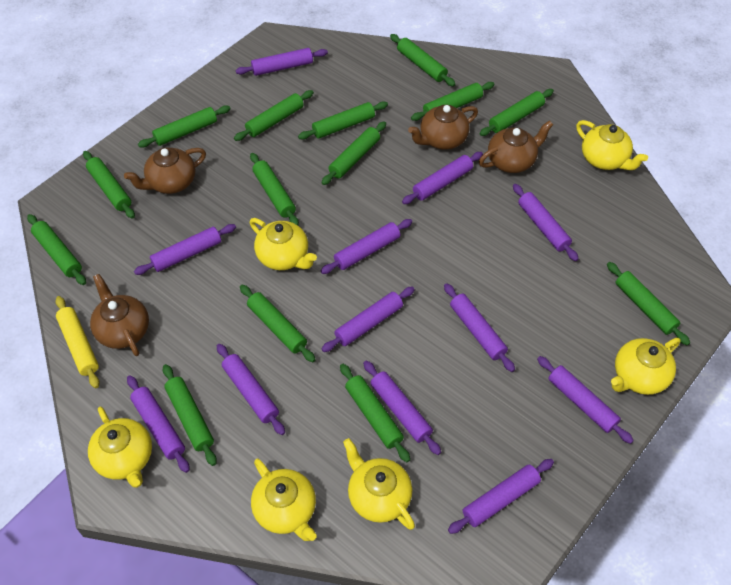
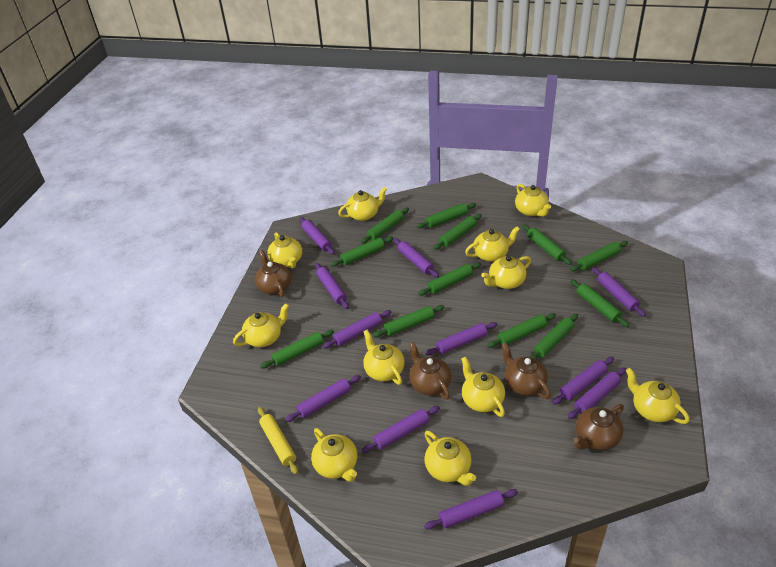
green rolling pin: [27,214,86,285] [83,151,135,219] [138,105,231,148] [163,364,217,466] [234,90,314,141] [240,285,315,362] [250,153,299,225] [298,101,388,140] [321,121,386,185] [340,364,410,462] [390,34,455,86] [411,82,495,121] [479,89,554,136] [607,262,690,346] = 14 -> [260,330,334,368] [331,237,394,267] [361,208,409,244] [373,305,445,337] [417,203,476,228] [419,263,481,295] [434,214,482,250] [487,313,556,348] [522,224,572,265] [530,314,578,359] [570,241,628,271] [570,280,630,327] = 12
purple rolling pin: [127,375,190,473] [134,224,236,275] [217,344,285,435] [236,48,328,76] [321,219,412,274] [322,286,415,352] [363,361,441,455] [402,152,483,204] [444,283,515,372] [448,459,554,534] [513,184,579,261] [537,356,634,444] = 12 -> [285,375,361,422] [299,217,335,255] [315,263,349,309] [323,310,392,349] [362,406,440,453] [393,238,439,278] [424,489,518,530] [425,322,498,355] [553,357,614,405] [568,367,626,419] [592,267,646,317] = 11
yellow teapot: [88,407,152,488] [250,218,317,270] [251,459,317,541] [343,438,415,530] [576,120,648,170] [611,338,681,395] = 6 -> [233,303,289,347] [268,232,302,269] [311,428,357,482] [338,187,387,221] [363,329,404,385] [424,431,476,486] [461,357,505,417] [465,227,520,262] [481,256,531,289] [515,184,551,217] [626,368,690,424] = 11

